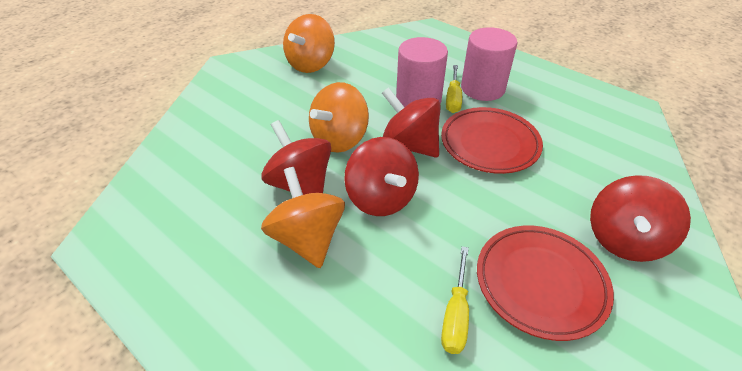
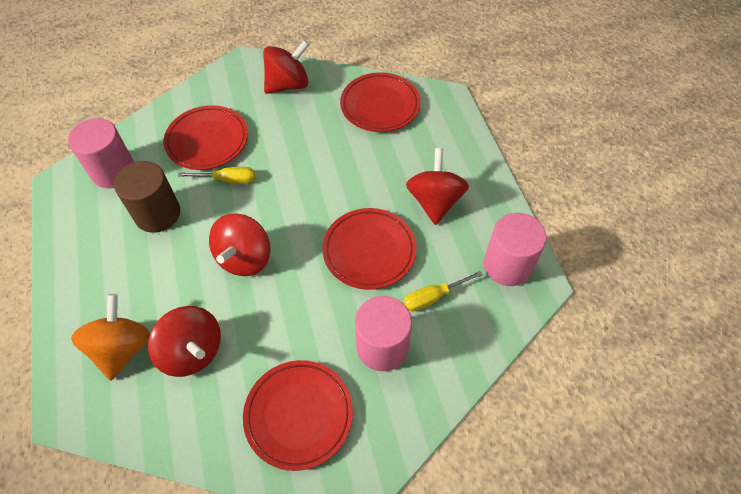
brown cylinder: none = 0 -> [114,161,180,233] = 1
orange spinning top: [261,167,345,268] [283,14,335,73] [309,82,369,153] = 3 -> [71,294,150,381] = 1
pink cylinder: [396,37,448,107] [461,27,518,101] = 2 -> [68,118,134,188] [355,296,412,371] [484,213,547,286] = 3
red plate: [441,107,543,174] [477,226,614,341] = 2 -> [164,105,248,170] [243,360,353,471] [322,208,417,290] [340,72,420,132] = 4

